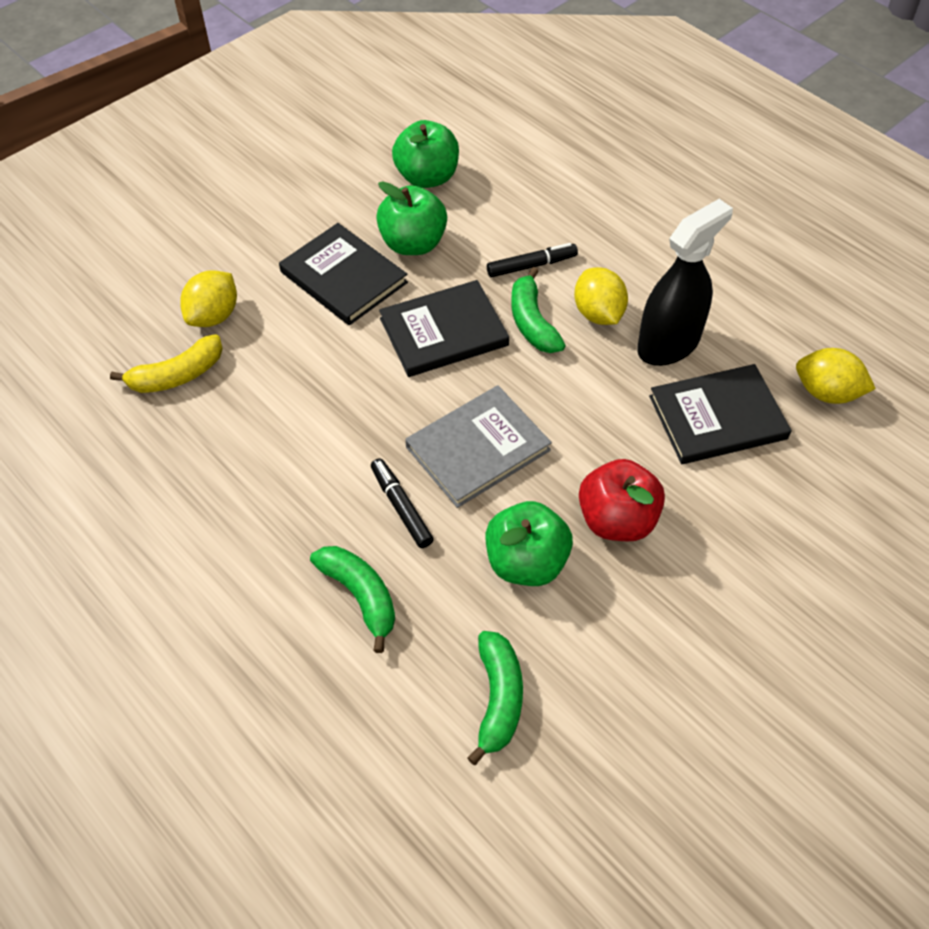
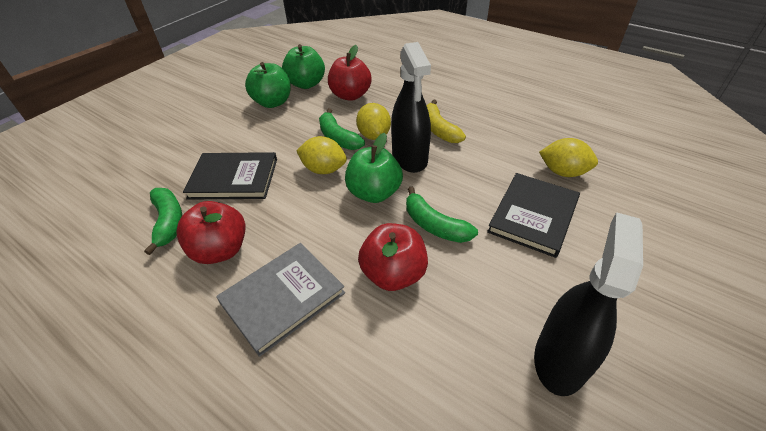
black book: [279,223,408,325] [379,280,509,377] [649,364,792,464] = 3 -> [183,152,277,199] [487,173,580,258] = 2
black marker: [371,458,434,548] [487,243,578,277] = 2 -> none = 0
black spray bottle: [637,199,733,366] = 1 -> [391,42,431,173] [534,212,643,396] = 2
red apple: [579,459,665,541] = 1 -> [176,201,246,264] [328,45,372,101] [358,223,428,291] = 3

